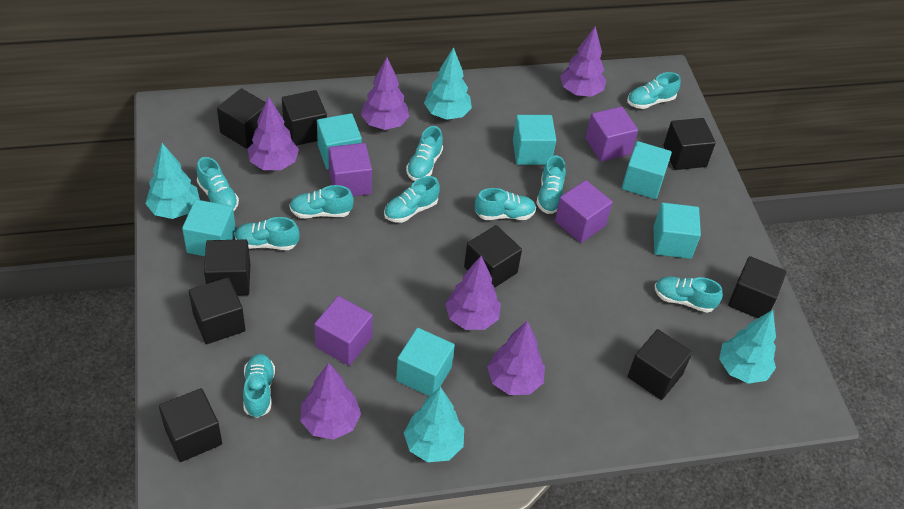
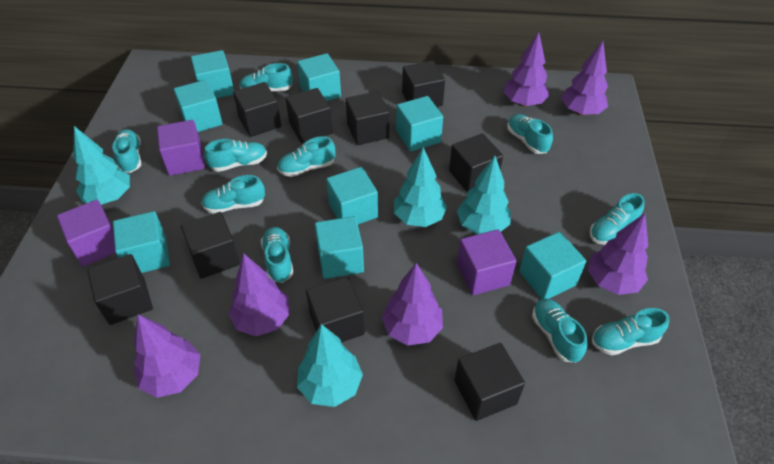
purple cube: [314,296,373,366] [329,143,372,196] [555,180,613,243] [586,106,638,162] = 4 -> [57,200,116,267] [157,120,205,176] [457,229,516,295] = 3
turquoise cube: [182,199,236,256] [317,113,362,170] [396,328,455,396] [513,115,556,165] [622,141,672,199] [653,203,701,259] = 6 -> [113,211,170,273] [174,80,223,132] [191,50,234,98] [297,53,341,101] [315,216,364,279] [326,167,378,224] [396,96,443,152] [519,232,586,299] = 8

